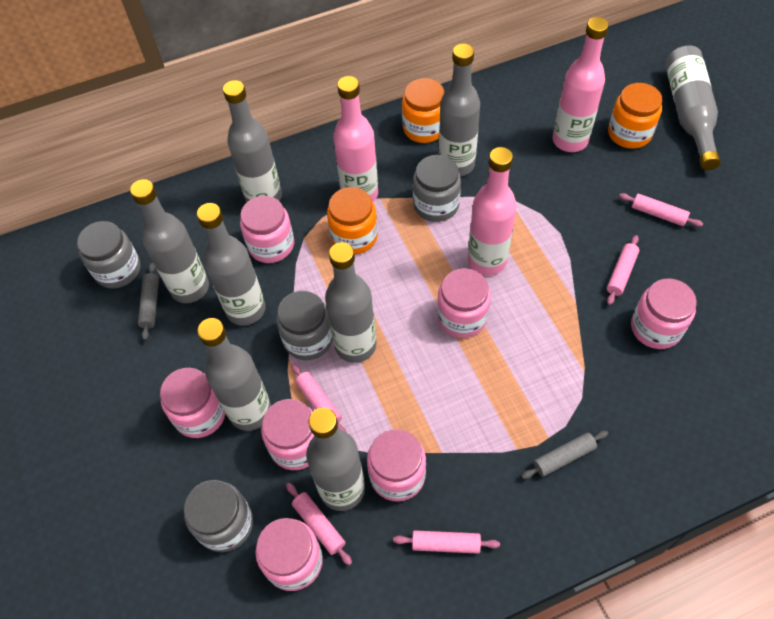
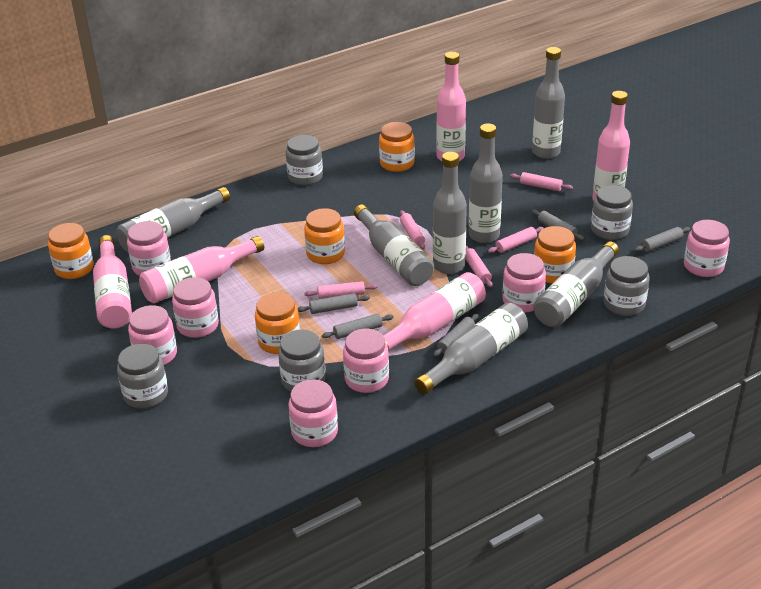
grey bottle: [130,179,209,303] [197,203,266,326] [197,318,271,431] [223,80,282,203] [306,408,365,511] [325,242,376,363] [438,44,480,176] [665,46,721,170] = 8 -> [116,187,230,253] [354,205,434,286] [414,303,528,395] [433,152,467,274] [469,123,503,243] [532,47,565,159] [533,241,619,327] = 7
grey jar: [77,221,141,289] [184,480,253,552] [276,291,333,360] [413,155,461,222] = 4 -> [117,344,168,409] [278,330,326,392] [286,135,323,186] [591,185,633,240] [604,256,650,316] = 5
grey rolling pin: [138,263,159,340] [521,431,609,479] = 2 -> [297,293,370,314] [322,314,394,339] [433,314,478,357] [532,210,584,241] [635,227,690,252] = 5
orange jar: [327,187,378,255] [402,78,444,143] [608,83,662,149] = 3 -> [48,223,94,279] [255,292,300,354] [304,208,345,264] [379,122,415,172] [534,226,576,284] = 5
pink bottle: [333,76,378,202] [468,147,517,276] [552,17,609,152] = 3 -> [93,235,132,328] [139,236,264,303] [383,272,486,351] [436,52,466,161] [593,91,630,201] = 5

